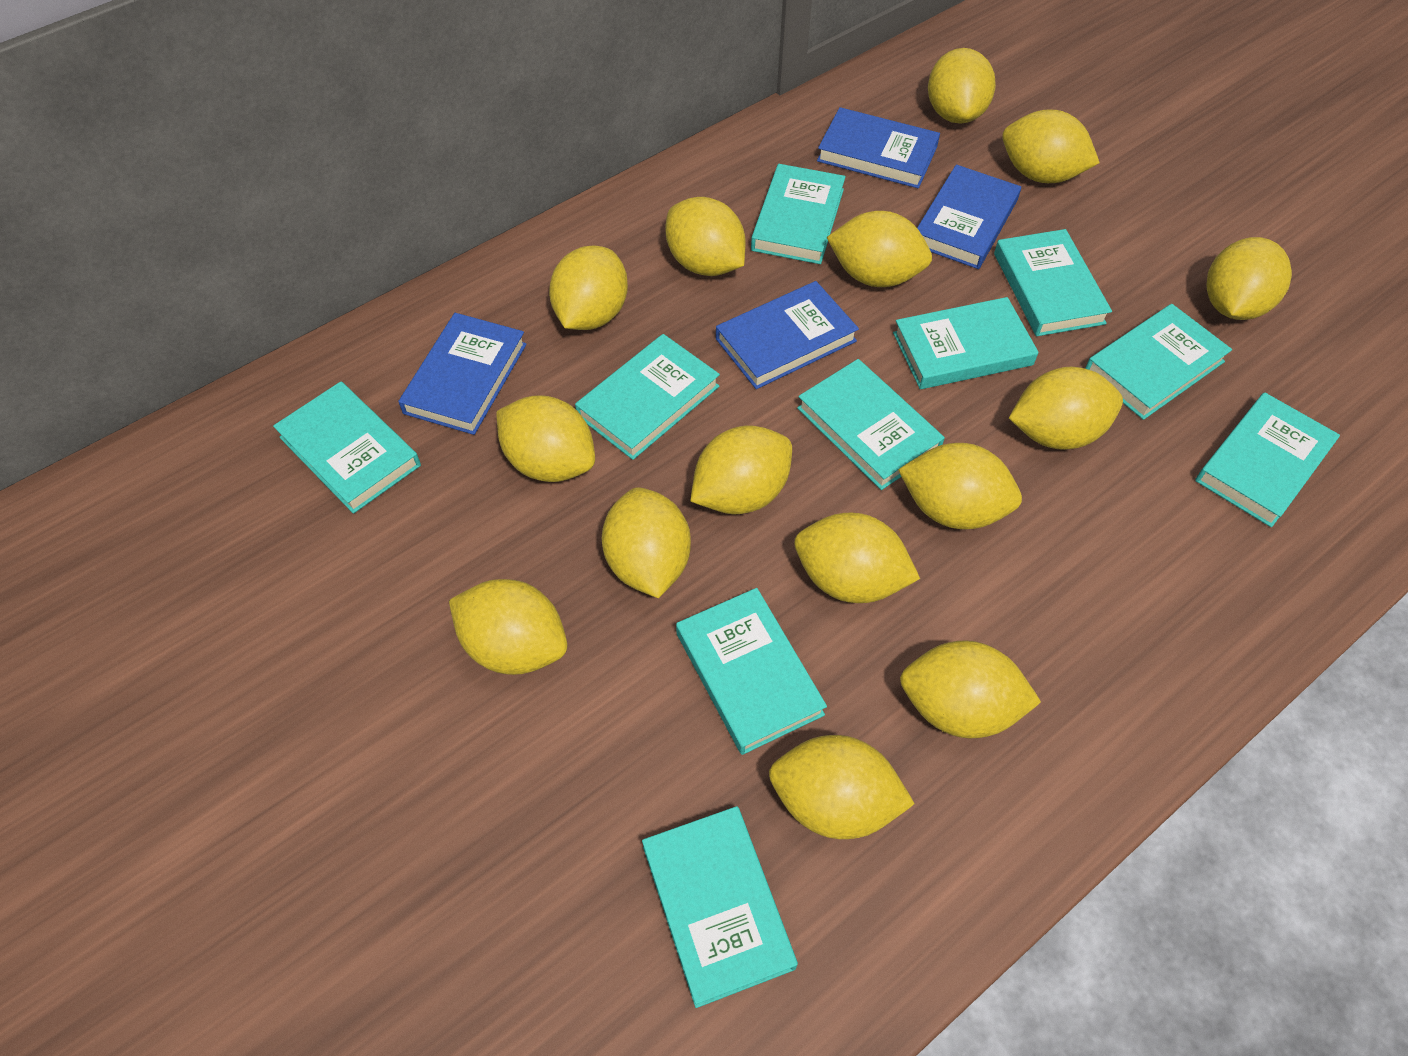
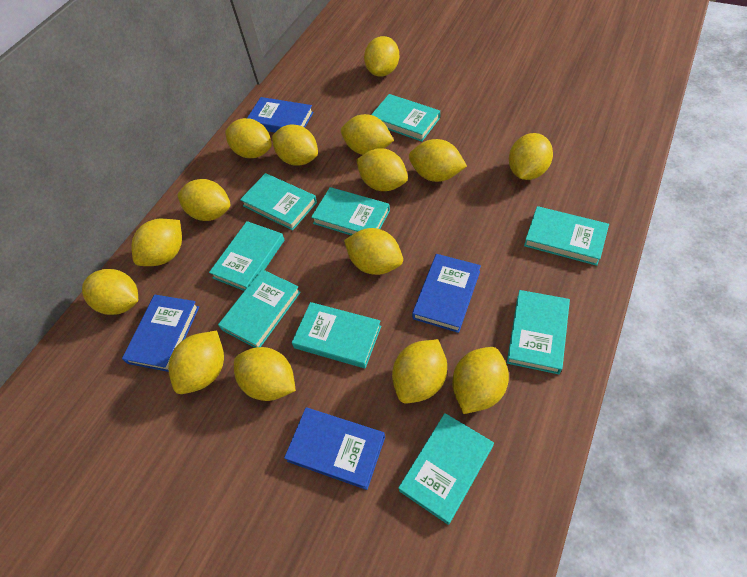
turquoise book: [273,381,421,514] [575,334,720,460] [642,806,798,1008] [676,588,827,755] [751,164,846,264] [797,359,945,490] [893,297,1039,389] [994,229,1112,336] [1085,304,1232,420] [1195,392,1340,527] = 10 -> [209,221,285,291] [218,269,301,348] [240,173,317,231] [292,302,381,368] [311,187,390,235] [371,94,440,142] [398,413,494,525] [507,290,570,374] [524,206,609,266] = 9

